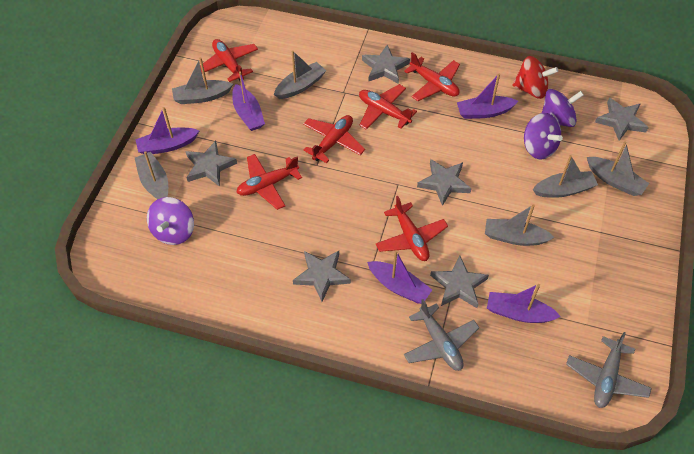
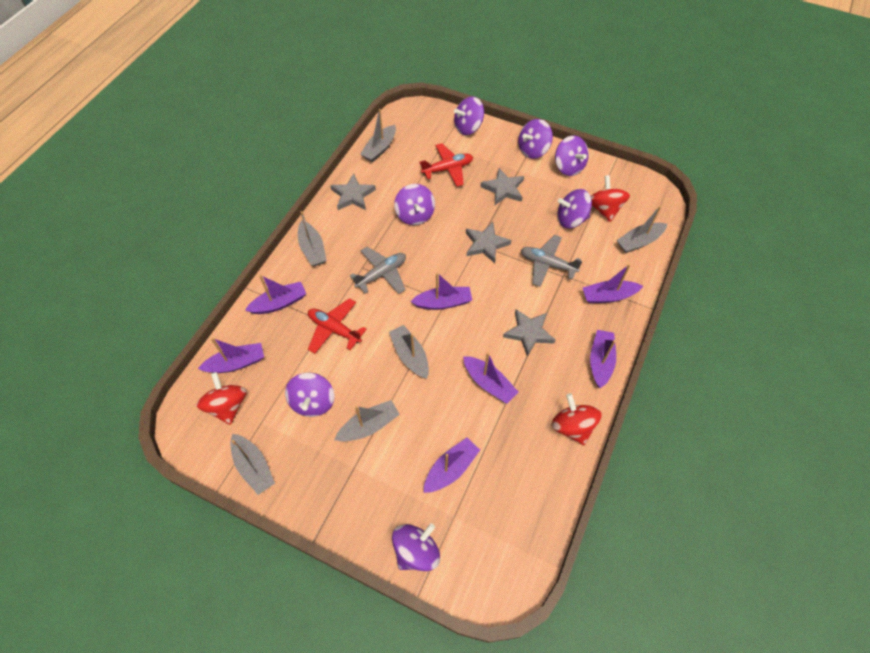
grey star: [186,141,237,187] [293,251,351,302] [362,45,410,84] [417,159,472,206] [430,256,489,308] [595,98,649,141] = 6 -> [330,174,376,210] [466,222,511,264] [480,168,524,205] [503,309,555,357] = 4
purple boat: [135,107,199,154] [232,71,265,131] [367,250,432,304] [457,73,518,119] [487,284,561,323] = 5 -> [198,338,264,373] [245,275,306,314] [410,273,472,310] [423,438,480,493] [463,352,518,404] [583,264,643,303] [590,330,616,388] = 7
purple spinning top: [147,197,194,245] [524,113,563,159] [542,89,584,127] = 3 -> [285,372,335,417] [392,523,440,571] [394,184,435,225] [454,96,484,135] [518,119,553,159] [555,135,589,176] [557,189,592,228] = 7
red plane: [200,39,258,82] [236,154,302,210] [303,115,365,163] [359,84,417,130] [376,196,448,261] [404,52,460,101] = 6 -> [308,298,367,354] [419,143,473,187] = 2
red spinning top: [512,56,558,99] = 1 -> [197,372,247,425] [552,393,602,445] [591,175,630,222] = 3

